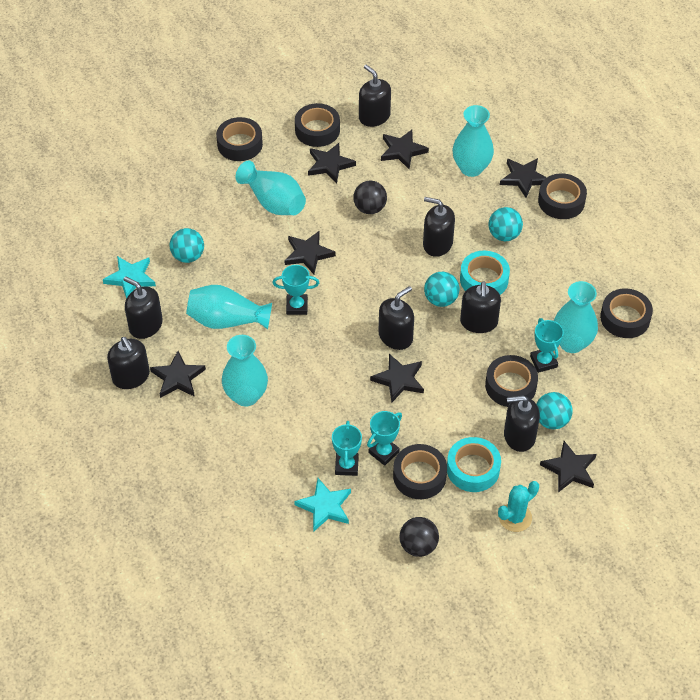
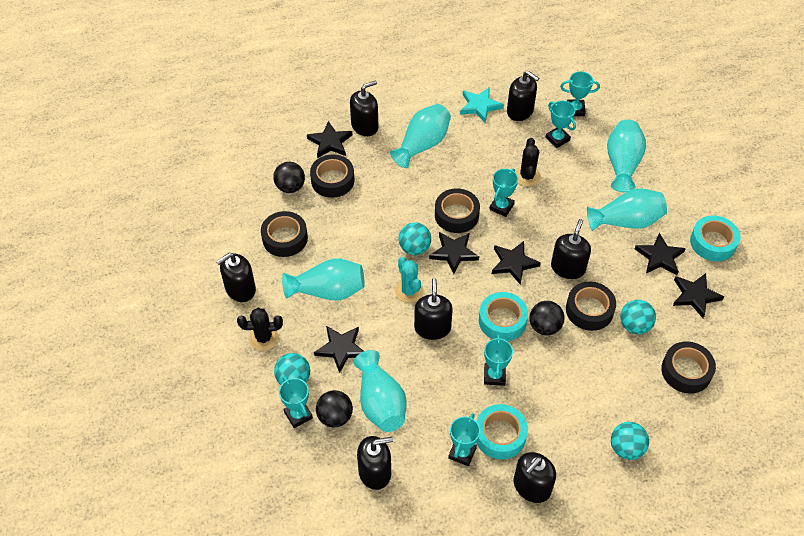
black ball: [353,181,387,214] [399,517,439,557] = 2 -> [273,162,305,193] [316,390,353,428] [530,301,565,335] = 3
black cactus: none = 0 -> [237,308,283,351] [515,138,541,186] = 2
black star: [150,351,206,398] [285,231,336,274] [308,143,356,183] [370,354,424,402] [381,130,429,169] [500,158,547,198] [540,441,597,492] = 7 -> [307,121,352,158] [314,326,364,373] [429,232,479,274] [492,241,541,285] [635,233,686,275] [673,273,724,318] = 6
black tape: [216,117,263,161] [295,103,340,147] [393,444,447,499] [485,355,538,407] [538,173,587,219] [600,288,653,338] = 6 -> [261,211,308,257] [310,155,354,198] [435,188,480,233] [566,282,616,331] [661,341,716,394] = 5
turquoise star: [103,256,156,299] [294,478,351,532] = 2 -> [460,88,504,123] = 1
turquoise tape: [447,437,501,492] [460,251,510,295] = 2 -> [476,404,528,459] [479,292,528,341] [690,216,740,261] = 3
turquoise trophy: [272,265,319,315] [332,421,362,476] [367,411,402,466] [530,318,564,373] = 4 -> [279,377,313,428] [448,413,480,466] [484,335,513,386] [489,169,518,217] [545,101,576,148] [560,71,600,116] = 6

